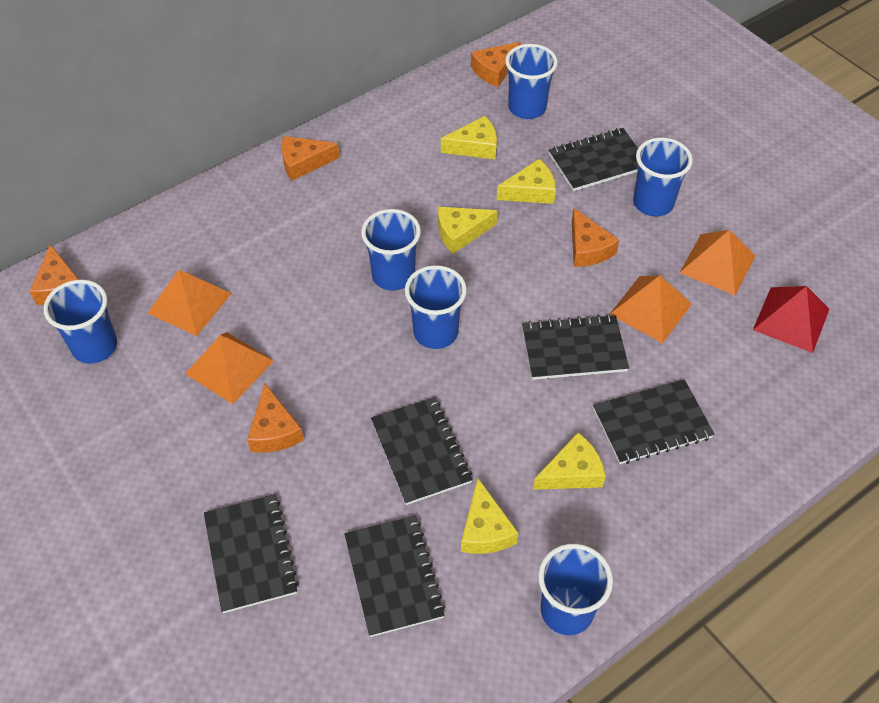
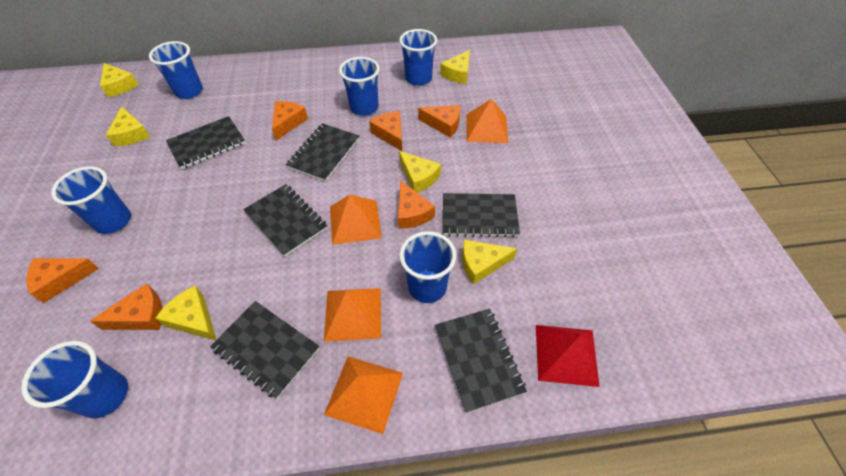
orange cheese: [29,244,79,305] [247,383,304,453] [281,136,340,181] [471,42,521,87] [572,208,619,267] = 5 -> [26,259,99,303] [90,283,162,330] [272,101,308,140] [369,111,402,151] [398,180,435,229] [418,105,460,138] = 6
yellow cheese: [438,207,498,254] [441,116,497,160] [461,478,519,554] [497,159,556,204] [533,432,606,490] = 5 -> [100,63,139,97] [106,106,150,147] [155,286,216,340] [399,151,441,193] [440,50,470,84] [462,240,517,285] = 6

